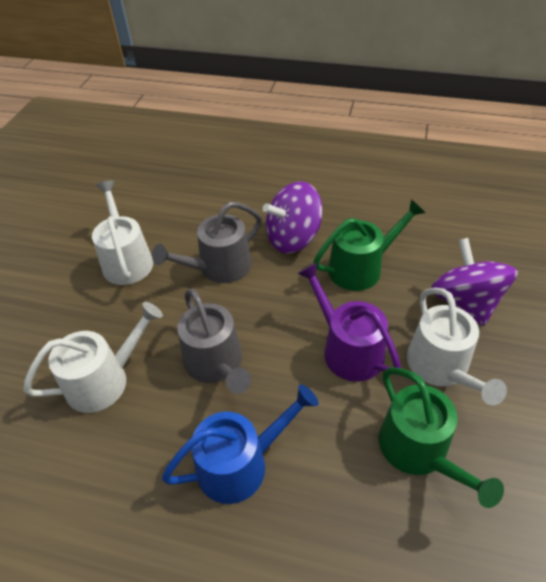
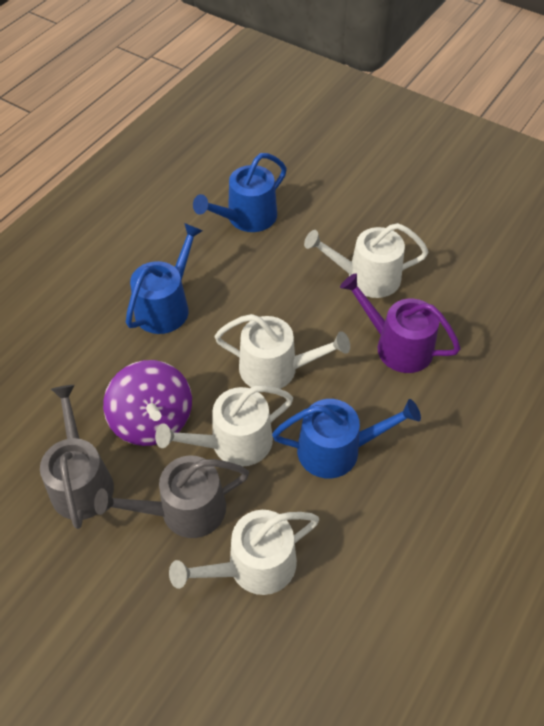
blue watering can: [162,384,319,504] = 1 -> [126,223,203,334] [193,153,287,232] [272,399,421,479] = 3
green watering can: [313,199,426,291] [379,367,504,508] = 2 -> none = 0
purple spinning top: [263,181,323,253] [431,238,518,326] = 2 -> [103,360,192,446] = 1
white watering can: [24,302,163,413] [92,181,153,285] [407,288,507,405] = 3 -> [155,385,293,467] [169,510,319,595] [214,314,350,389] [304,223,428,298] = 4

